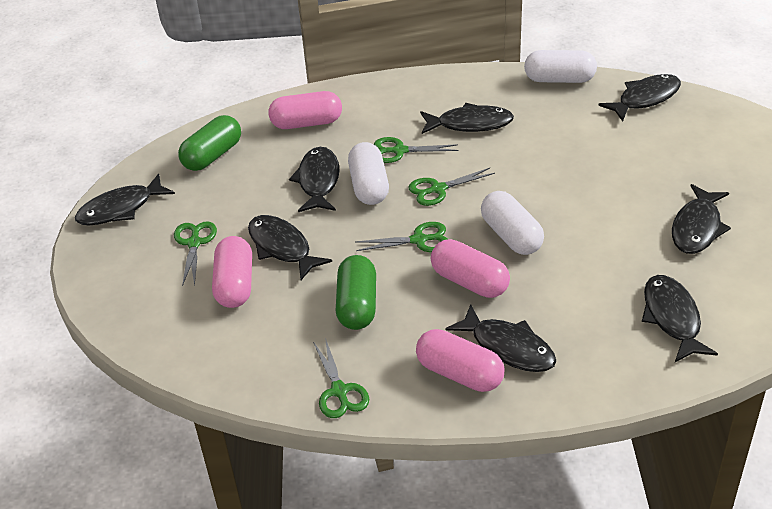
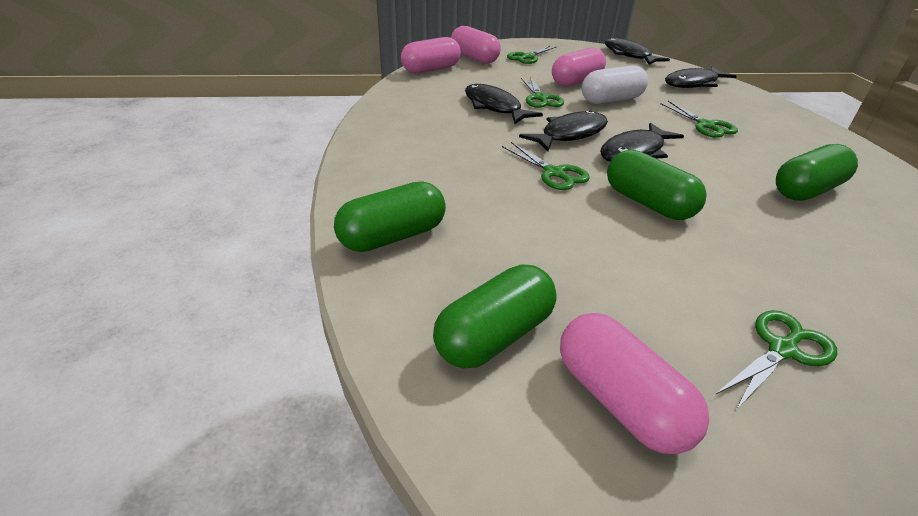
black fish: [75,174,175,226] [248,215,332,280] [289,147,340,212] [420,103,514,134] [446,304,556,372] [598,74,681,121] [642,275,718,362] [672,184,731,254] = 8 -> [465,84,543,124] [519,110,608,152] [600,122,684,162] [605,37,670,65] [665,67,737,88] = 5
green capsule: [178,115,241,171] [336,255,376,330] = 2 -> [334,182,446,252] [433,264,557,368] [607,150,707,220] [776,144,858,201] = 4
white capsule: [348,142,389,205] [481,191,544,255] [524,50,597,83] = 3 -> [582,65,648,104] = 1

